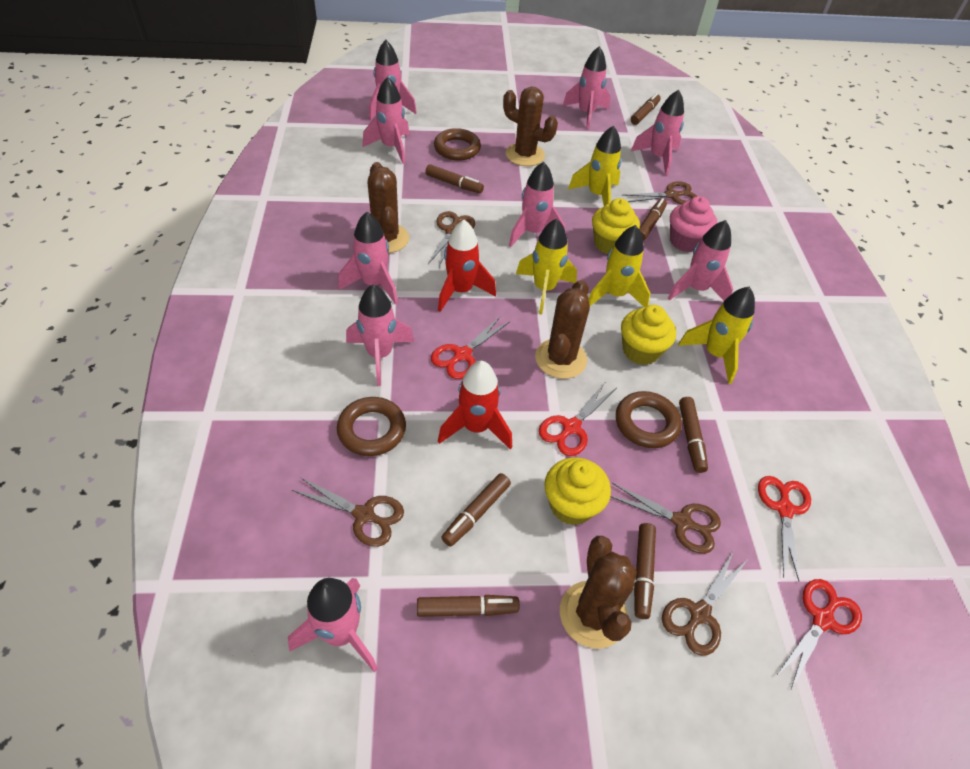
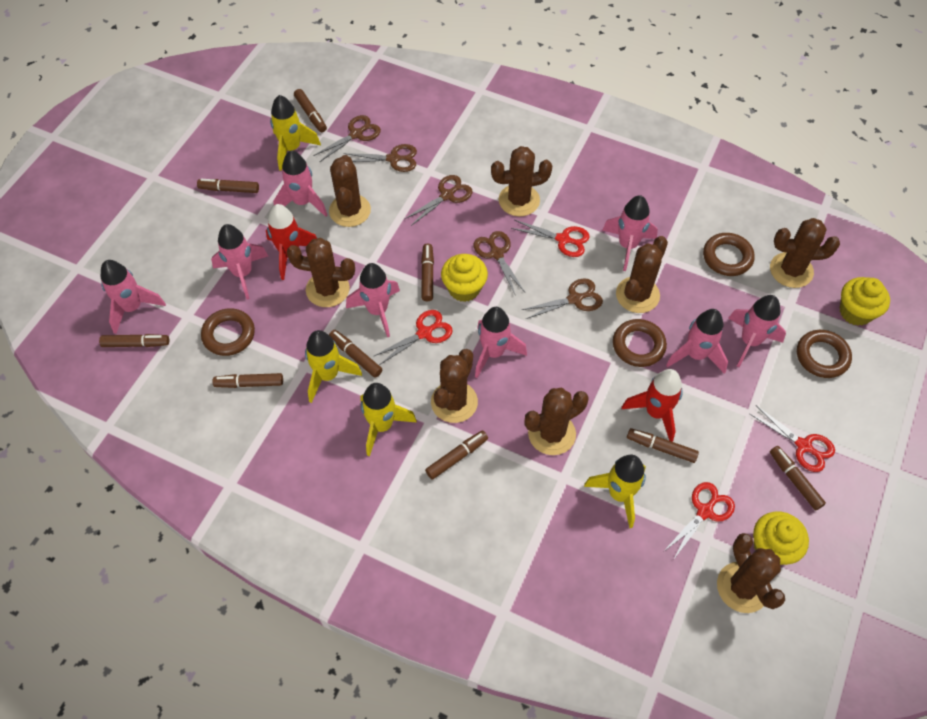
brown cactus: [367,162,409,253] [503,86,558,166] [535,280,590,379] [560,536,637,649] = 4 -> [287,238,355,307] [329,155,371,227] [431,349,478,423] [491,146,552,216] [524,388,589,455] [616,236,668,313] [717,533,785,613] [770,218,840,288] = 8
brown marker: [417,595,519,617] [425,164,484,194] [441,473,511,547] [631,93,661,125] [634,523,656,619] [639,198,667,241] [679,397,708,473] = 7 -> [99,334,169,347] [197,179,259,193] [212,373,283,388] [294,89,327,132] [329,330,382,378] [421,243,434,302] [425,431,488,480] [627,428,699,463] [770,446,826,510] = 9
brown ring: [337,397,406,456] [434,128,481,161] [616,391,682,448] = 3 -> [201,308,255,356] [613,319,667,367] [703,233,755,276] [797,330,852,378] = 4
pink cupcake: [670,196,718,252] = 1 -> none = 0
pink rocket: [288,578,378,673] [338,212,398,305] [346,284,414,386] [362,77,409,164] [369,40,417,120] [509,162,565,247] [563,46,611,129] [631,90,684,175] [668,220,733,301] = 9 -> [101,260,166,334] [211,224,268,300] [273,151,327,217] [346,263,400,337] [475,307,527,378] [602,195,658,271] [666,309,728,374] [728,295,786,367] = 8

